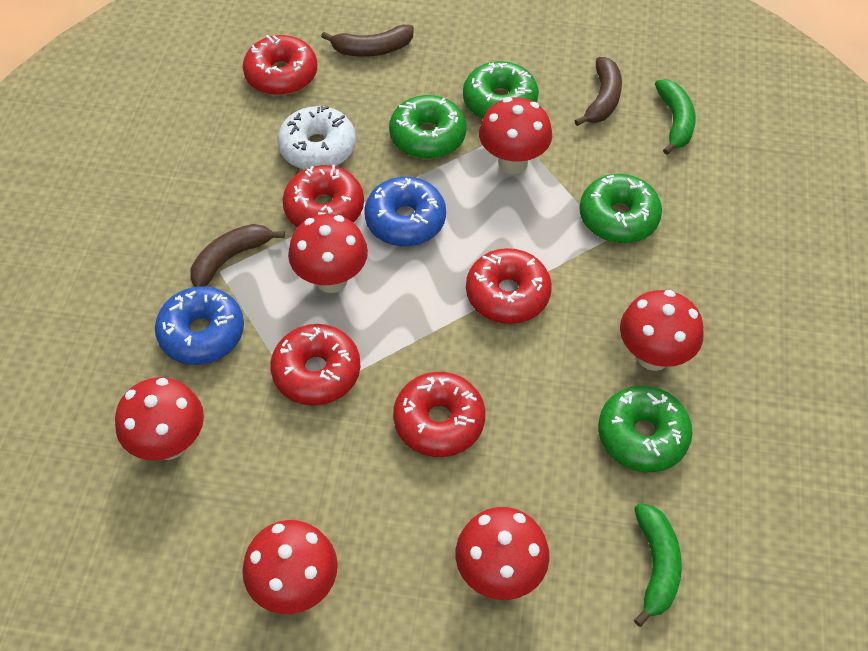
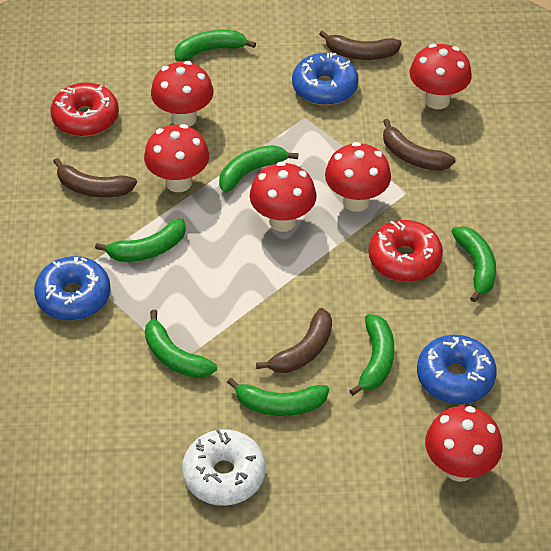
blue donut: [155,286,244,365] [365,177,446,247] = 2 -> [34,256,111,321] [292,53,359,105] [417,335,497,404] = 3
brown banana: [190,224,285,287] [321,25,414,57] [575,57,622,126] = 3 -> [53,158,137,197] [256,308,332,373] [319,30,402,60] [383,119,456,171] = 4
green banana: [634,503,682,627] [655,79,696,155] = 2 -> [95,218,186,262] [145,310,217,378] [174,30,256,61] [219,145,298,192] [227,378,329,416] [349,314,394,396] [451,226,496,302] = 7
green donut: [389,95,466,159] [463,61,539,119] [580,174,662,243] [598,386,693,472] = 4 -> none = 0
red donut: [243,35,317,95] [270,324,360,406] [282,165,364,227] [393,372,485,457] [466,248,552,324] = 5 -> [51,82,119,137] [369,220,443,282] = 2

